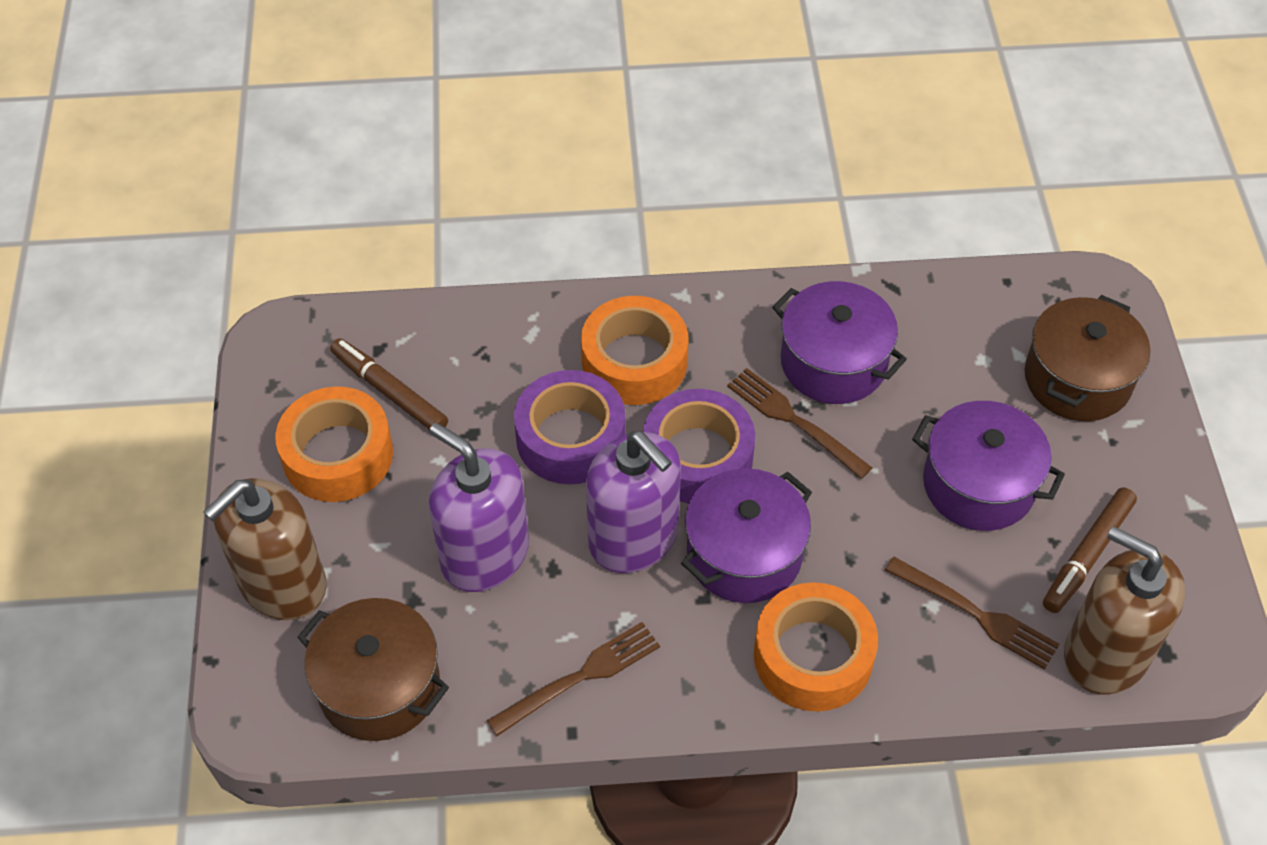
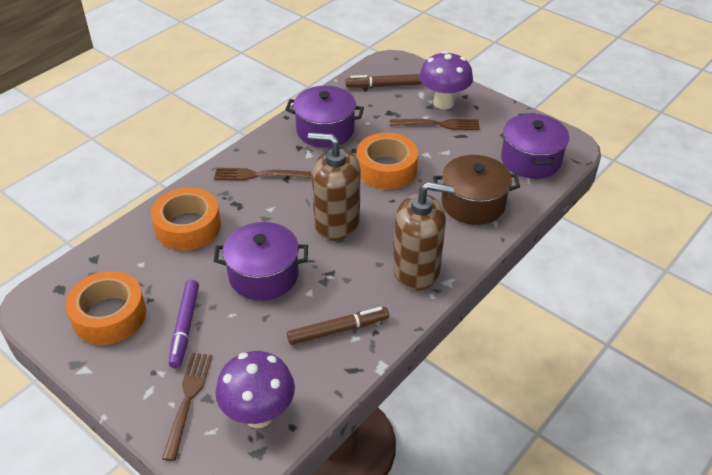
brown pot: [297,598,449,741] [1024,295,1150,421] = 2 -> [433,155,520,225] = 1
purple marker: none = 0 -> [169,280,199,368] = 1
purple mushroom: none = 0 -> [215,351,295,428] [420,51,473,109] = 2
purple soap dispenser: [429,423,529,592] [586,431,681,573] = 2 -> none = 0
purple tape: [514,370,625,484] [643,389,755,504] = 2 -> none = 0

